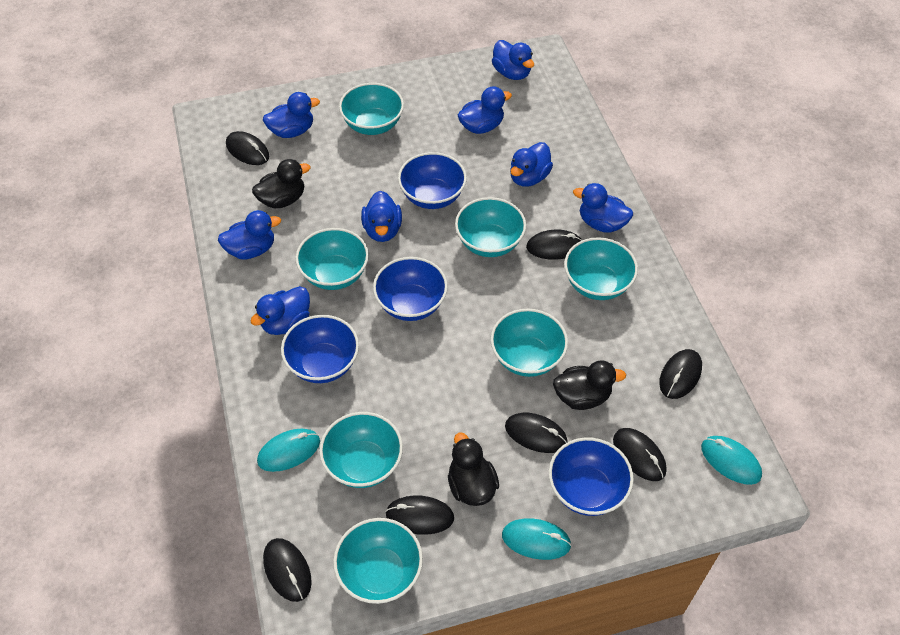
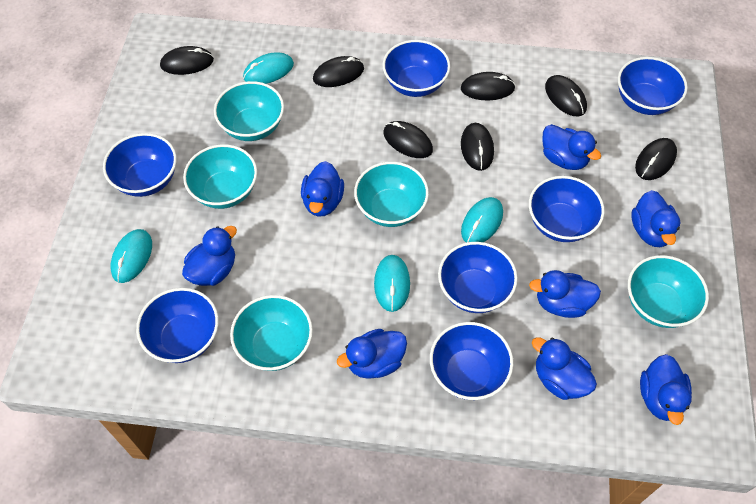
black duck: [252,159,311,208] [448,433,499,506] [553,360,626,410] = 3 -> none = 0
blue bowl: [281,315,359,383] [373,257,448,321] [398,152,467,209] [549,437,634,516] = 4 -> [103,133,177,197] [136,288,219,363] [383,40,450,97] [430,322,513,400] [438,242,518,313] [529,176,604,242] [618,57,688,115] = 7
turquoise bowl: [295,228,369,290] [319,412,403,488] [333,518,423,604] [339,83,404,135] [455,197,526,257] [490,309,568,377] [564,237,638,300] = 7 -> [183,144,257,209] [214,81,284,141] [230,295,313,371] [354,162,429,227] [628,255,709,328] = 5
turquoise mouse: [257,429,320,472] [502,518,572,560] [701,436,762,485] = 3 -> [111,229,152,283] [243,52,294,84] [374,255,410,312] [461,197,503,243] = 4

